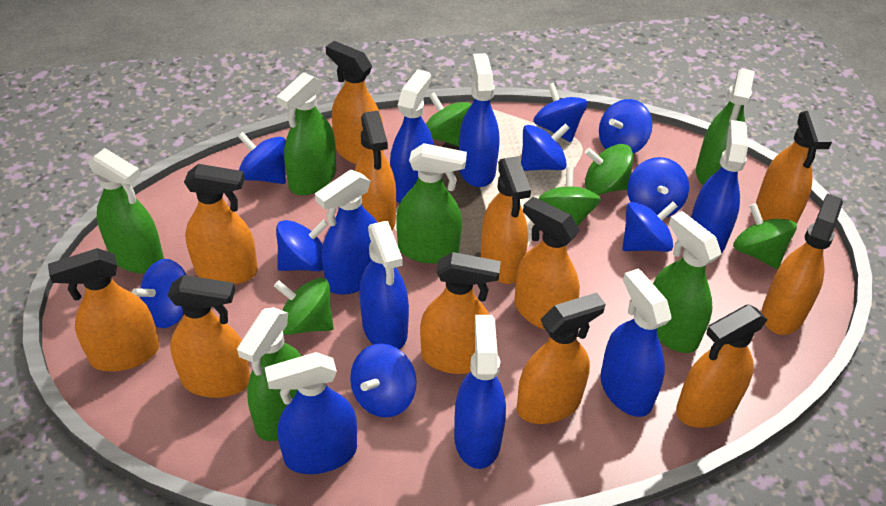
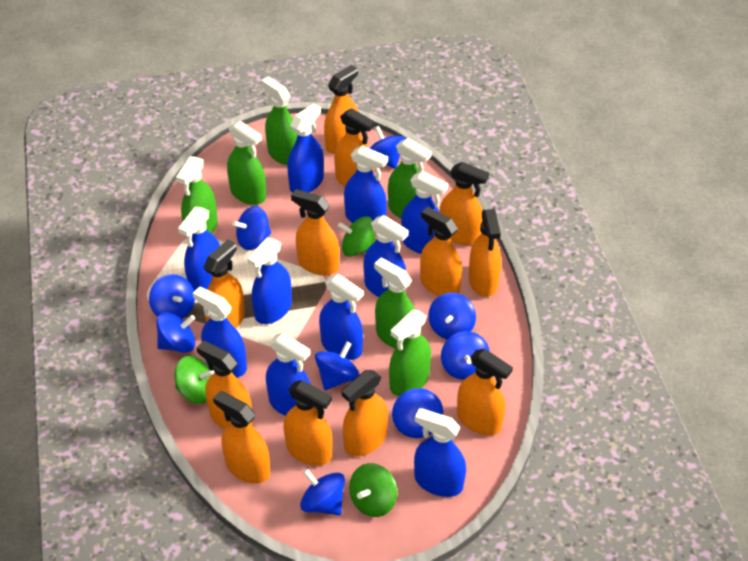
blue spray bottle: [265,352,357,474] [315,170,378,295] [360,221,409,350] [390,69,434,203] [454,315,506,469] [459,53,499,187] [600,268,671,417] [691,120,748,253] = 8 -> [178,207,220,291] [193,287,247,377] [247,238,292,324] [266,333,311,416] [287,104,324,193] [319,274,364,360] [344,146,388,223] [363,215,409,297] [401,171,448,254] [414,408,466,497] = 10
green spinning top: [274,278,334,335] [426,92,472,146] [539,167,601,226] [585,144,633,195] [733,203,797,269] = 5 -> [175,356,214,404] [338,216,376,256] [349,463,397,517] = 3

